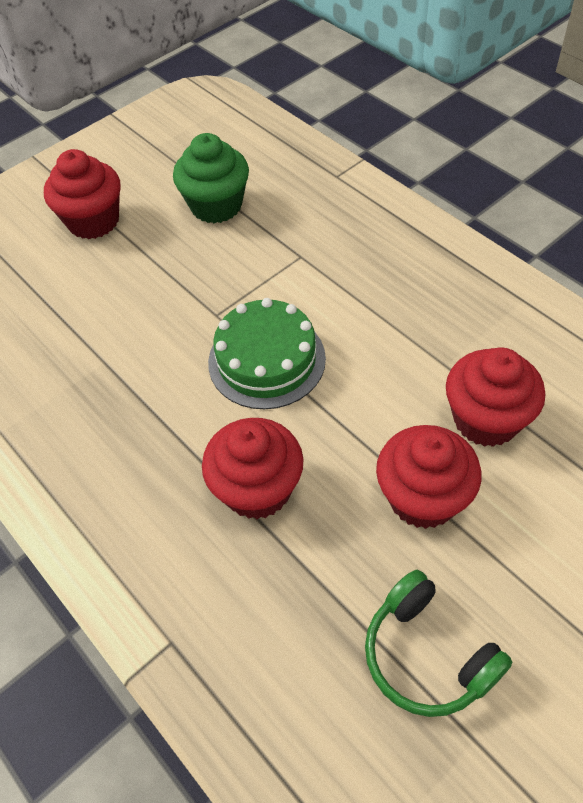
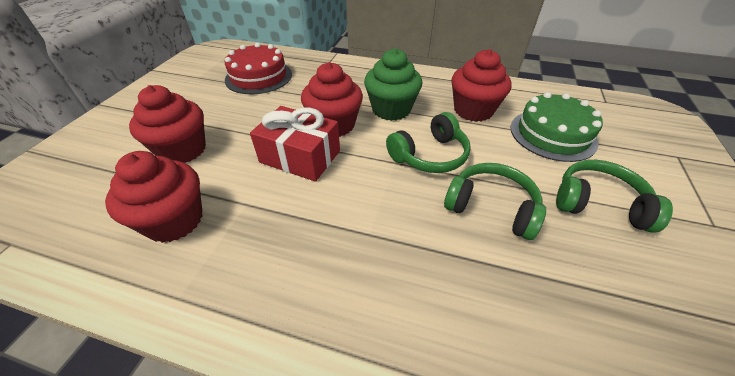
green headphones: [365,570,512,717] = 1 -> [386,112,471,173] [444,163,546,240] [556,160,673,233] = 3
red cake: none = 0 -> [225,43,292,94] = 1
red gift: none = 0 -> [250,106,340,182] = 1

